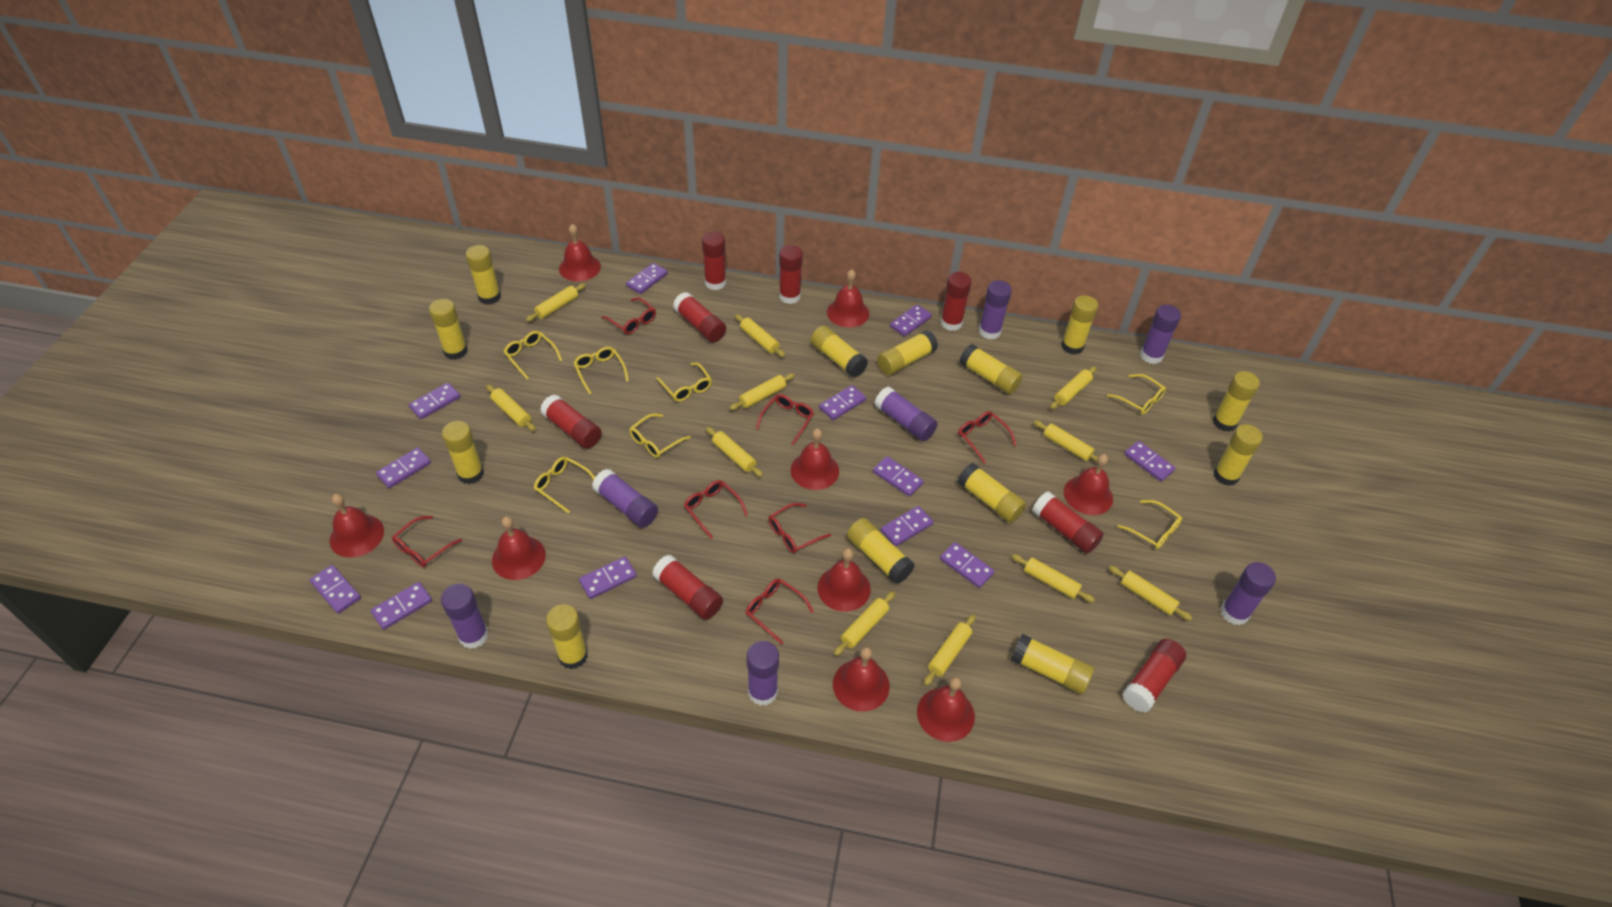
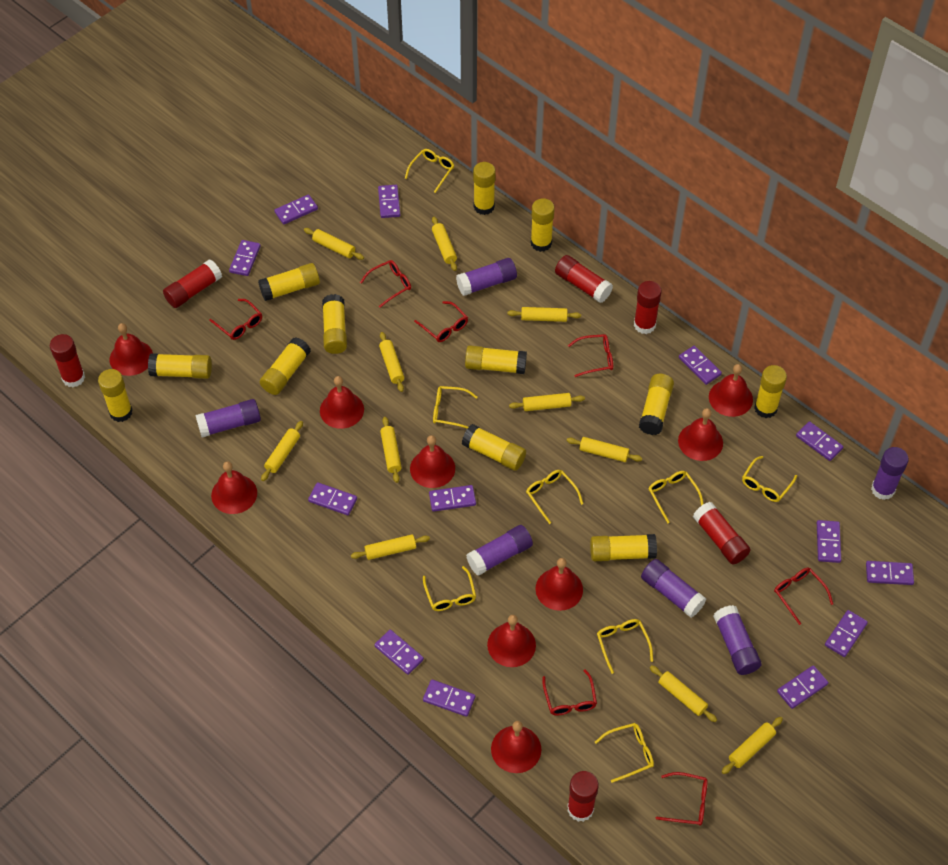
purple domino: [310,565,361,614] [371,582,432,630] [376,447,431,488] [409,383,460,419] [579,556,637,599] [626,263,668,294] [819,385,866,420] [873,456,924,497] [881,506,933,546] [890,305,932,336] [940,542,995,588] [1124,441,1176,482] = 12 -> [229,240,261,276] [274,194,318,225] [308,482,357,515] [374,629,424,675] [378,185,400,218] [423,679,475,717] [429,485,476,512] [679,346,722,385] [777,665,828,709] [796,421,843,461] [817,520,841,563] [825,610,868,657] [866,561,914,585] = 13
purple glue stick: [441,584,489,649] [592,469,658,528] [747,641,779,706] [874,386,937,441] [979,280,1012,340] [1140,305,1181,364] [1220,562,1276,625] = 7 -> [195,399,261,437] [456,258,517,296] [466,525,533,576] [641,559,706,618] [713,605,762,675] [871,447,909,500] = 6
red glue stick: [540,394,602,449] [652,555,723,620] [673,292,726,342] [702,231,726,290] [779,245,803,304] [940,272,972,331] [1032,491,1104,554] [1122,639,1186,713] = 8 -> [50,334,85,387] [163,260,222,308] [555,255,613,303] [567,771,599,822] [634,281,662,334] [693,502,750,564] = 6
yellow glasses: [504,331,562,379] [534,457,595,514] [574,347,629,395] [629,414,690,458] [656,363,712,402] [1107,374,1166,415] [1117,500,1182,549] = 7 -> [405,149,455,193] [423,566,476,611] [433,386,478,429] [526,470,583,524] [595,723,654,783] [597,619,653,674] [648,471,703,523] [742,456,797,502] = 8
yellow glue stick: [429,299,468,360] [442,421,484,484] [466,245,501,305] [546,604,588,669] [811,326,868,378] [847,518,915,584] [877,330,938,375] [958,463,1026,523] [960,344,1023,394] [1011,634,1094,694] [1061,295,1098,355] [1213,371,1260,432] [1213,424,1263,486] = 13 -> [98,369,133,422] [148,353,212,379] [258,263,320,301] [260,337,311,395] [322,294,347,354] [462,424,526,471] [465,345,527,374] [473,162,496,215] [531,198,555,252] [590,534,657,561] [639,374,674,435] [754,365,787,418] = 12

